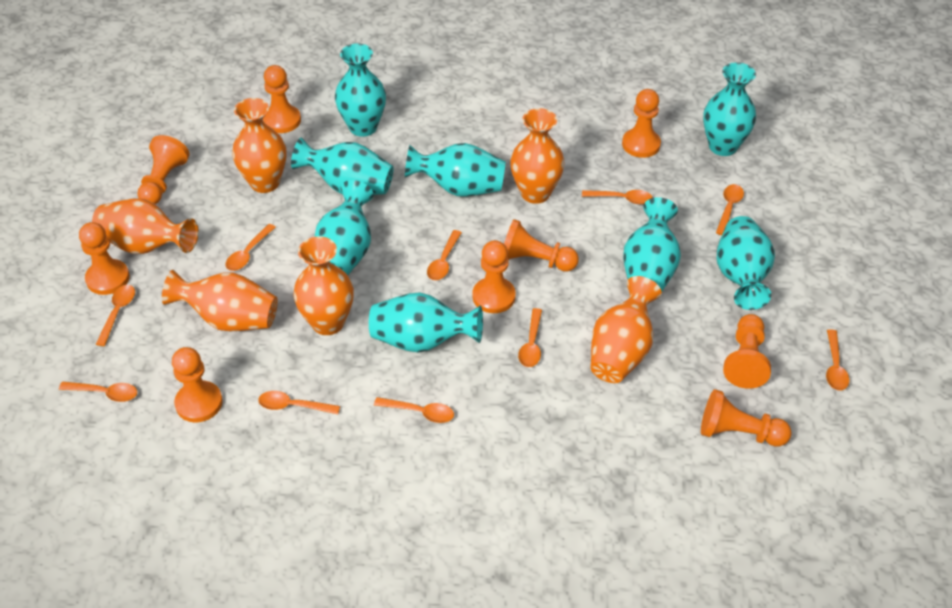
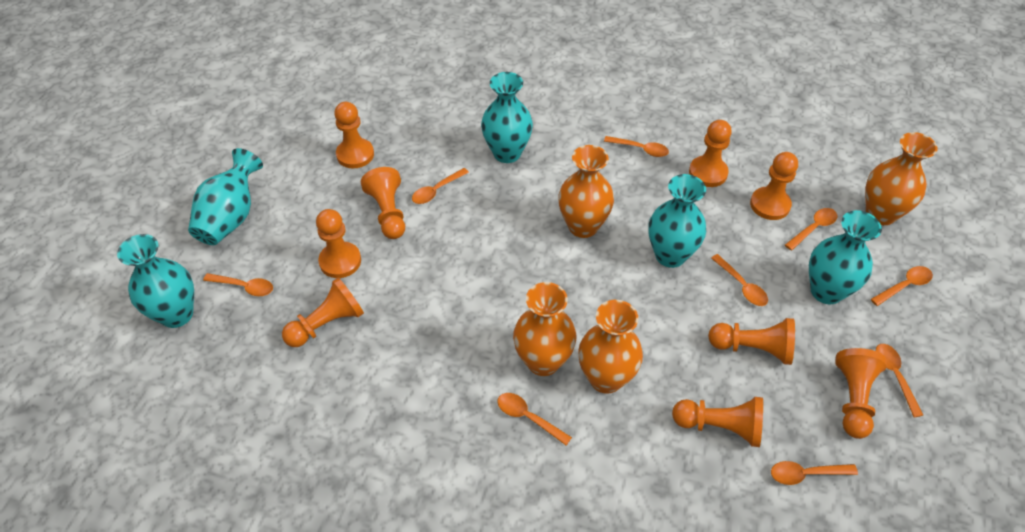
orange spoon: [59,382,137,402] [96,285,135,346] [226,224,276,271] [258,391,340,415] [374,397,454,423] [427,230,462,280] [518,308,542,367] [582,190,653,204] [716,184,744,235] [826,329,849,391] = 10 -> [203,273,273,296] [412,168,469,204] [498,393,572,446] [604,136,669,157] [711,254,768,306] [771,461,858,485] [785,208,837,250] [871,266,933,306] [876,344,923,417] = 9
orange vase: [92,198,199,254] [162,270,278,331] [232,98,286,193] [293,236,354,335] [510,108,565,204] [591,276,662,383] = 6 -> [513,282,576,376] [558,145,614,238] [578,300,643,394] [865,132,938,225] = 4
turquoise vase: [291,137,394,195] [315,180,374,275] [335,43,386,137] [369,292,483,352] [405,143,506,197] [623,197,681,291] [703,62,756,156] [717,216,775,310] = 8 -> [117,234,194,328] [188,148,263,245] [481,72,533,163] [648,174,706,268] [809,210,882,304] = 5

